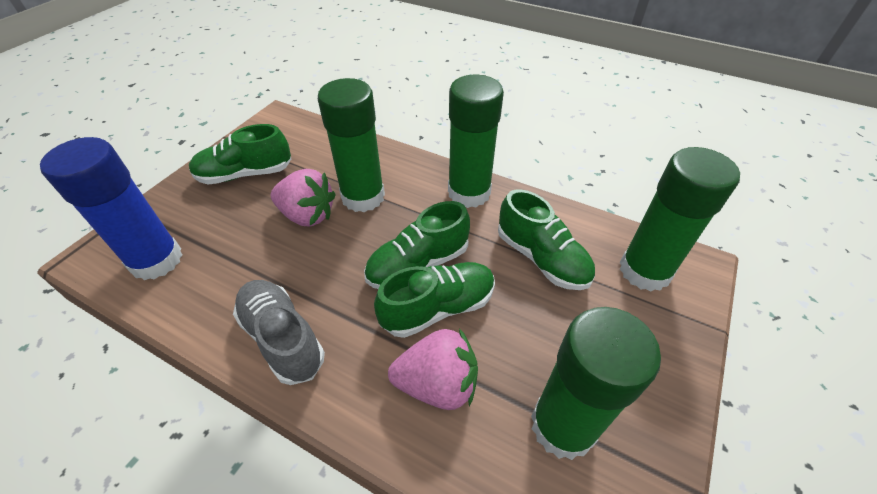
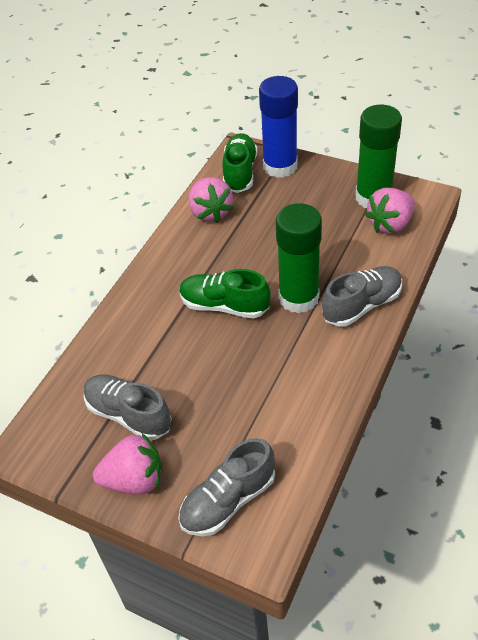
green glue stick: [318,78,385,212] [448,75,504,208] [531,307,661,460] [620,147,740,292] = 4 -> [276,203,322,313] [356,105,402,208] = 2
green shoe: [189,124,291,185] [364,201,470,289] [374,262,495,338] [498,189,595,290] = 4 -> [179,269,270,319] [222,133,257,193] = 2
grey shoe: [233,280,325,385] = 1 -> [84,374,171,440] [178,438,275,536] [322,266,402,327] = 3
pink strawberry: [271,169,336,227] [388,328,478,410] = 2 -> [93,433,162,495] [189,177,233,223] [365,188,415,234] = 3

